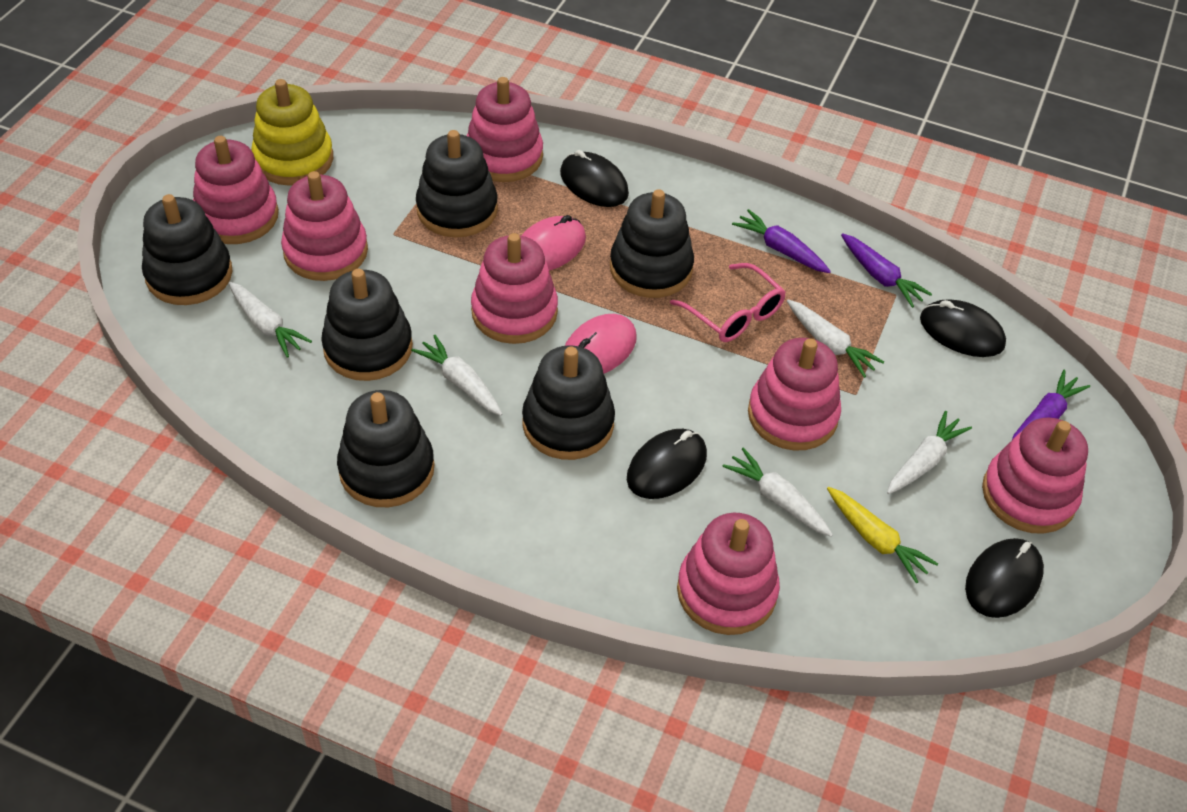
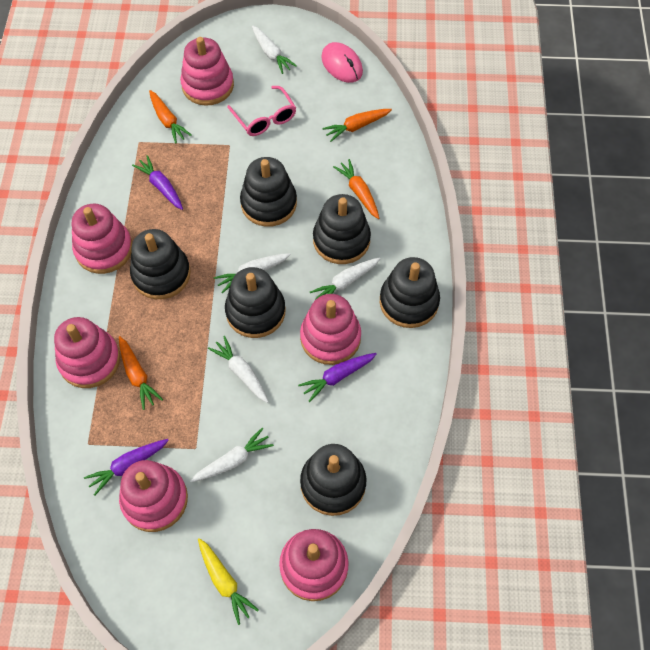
black mouse: [560,150,629,207] [627,429,707,499] [920,299,1006,357] [965,538,1044,618] = 4 -> none = 0
orange carrot: none = 0 -> [119,336,163,410] [149,90,192,144] [322,109,392,142] [333,159,379,219] = 4
pink mouse: [521,215,586,271] [565,314,637,374] = 2 -> [321,42,363,83] = 1
pink stacking toy: [193,136,279,244] [281,171,368,281] [467,77,543,182] [471,233,558,344] [677,513,780,635] [748,338,841,451] [982,418,1088,534] = 7 -> [54,317,120,388] [72,204,132,274] [119,460,188,532] [180,37,234,106] [279,529,349,601] [300,294,361,365] = 6
yellow stacking toy: [251,79,333,186] = 1 -> none = 0

